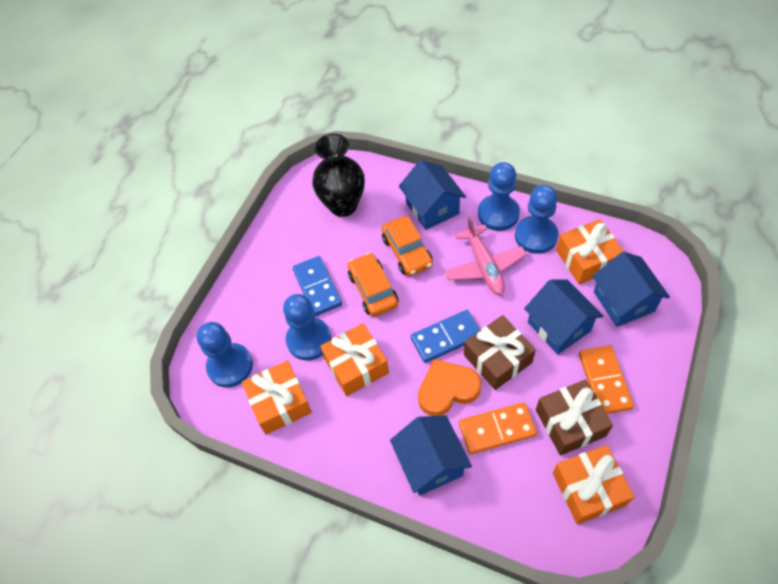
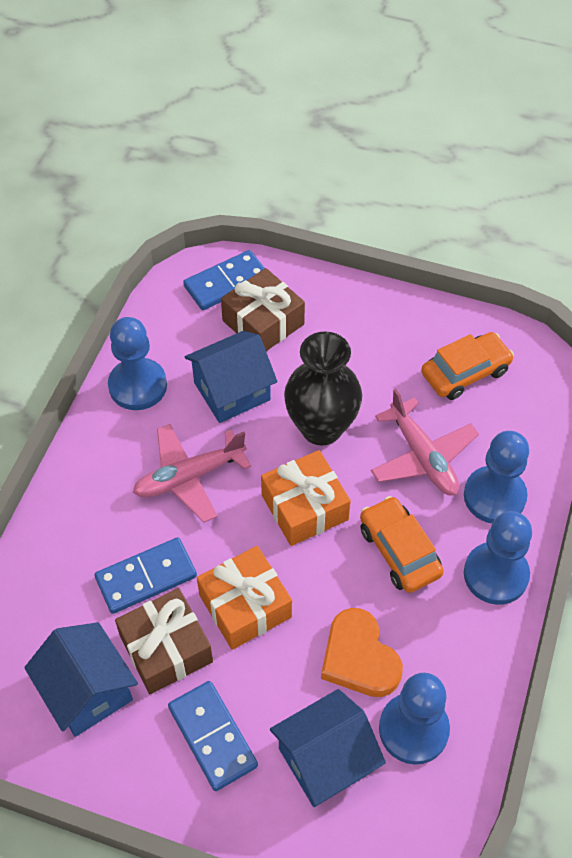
blue domino: [293,256,342,316] [411,310,480,363] = 2 -> [95,537,197,614] [168,681,258,791] [183,250,264,310] = 3
blue house: [390,415,472,496] [399,160,466,230] [524,280,603,354] [592,252,670,327] = 4 -> [24,622,138,737] [185,331,277,423] [270,689,386,807] = 3
orange domino: [459,403,537,454] [579,345,634,414] = 2 -> none = 0
orange gift: [242,360,312,435] [320,323,389,396] [553,445,634,524] [556,219,624,285] = 4 -> [197,546,292,650] [261,450,351,546] = 2
pink plane: [444,216,527,295] = 1 -> [133,424,251,523] [371,389,479,495] = 2

